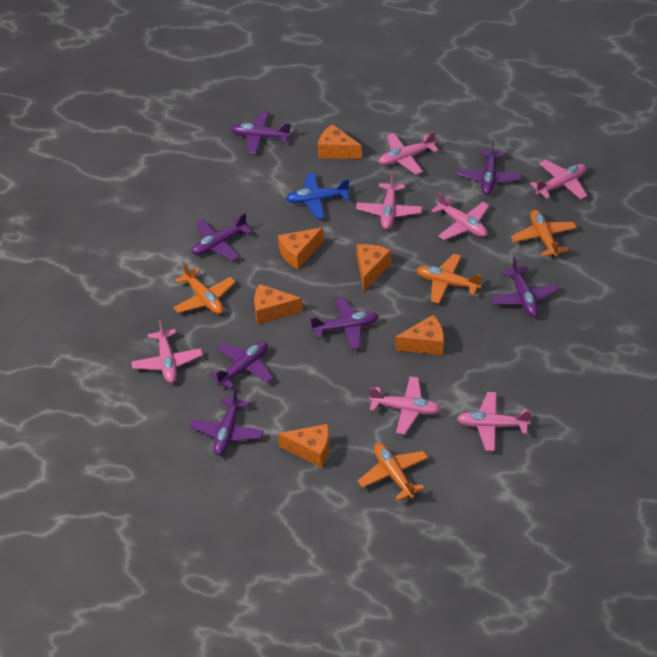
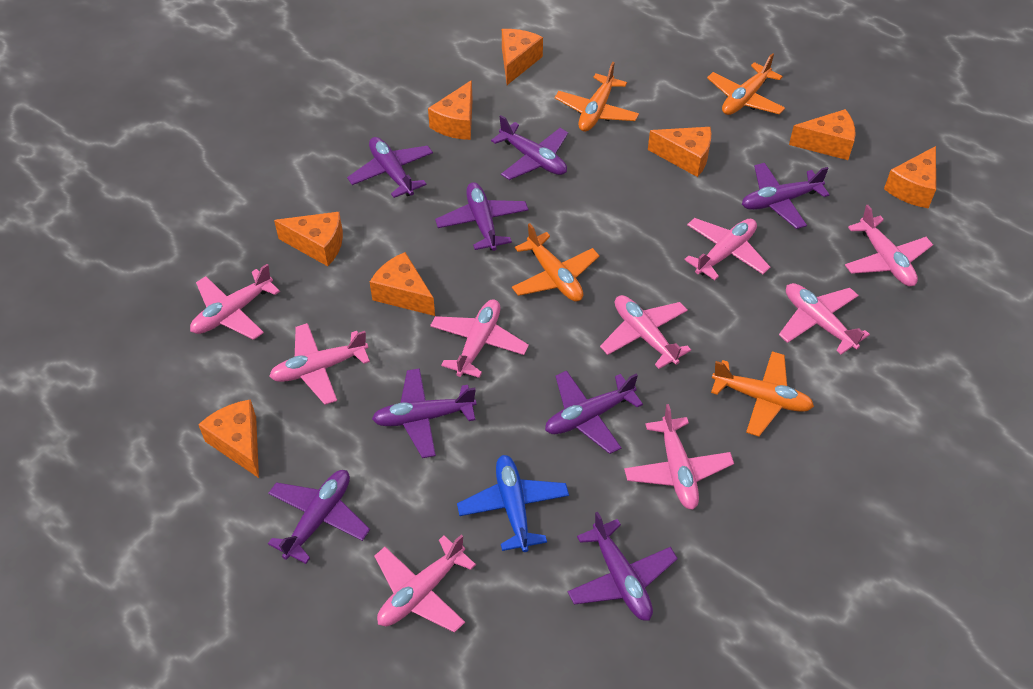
orange cheese: [254,284,303,324] [278,228,324,269] [278,424,330,468] [318,124,362,159] [357,244,391,291] [395,315,444,355] = 6 -> [198,399,259,478] [274,212,343,266] [370,252,435,316] [428,80,473,140] [502,29,543,85] [648,127,711,177] [789,109,856,160] [884,146,936,209] = 8
pink plane: [131,320,203,383] [356,172,422,229] [369,376,441,435] [379,131,438,175] [431,192,489,240] [457,392,531,451] [530,160,587,200] = 7 -> [190,264,280,340] [269,323,370,405] [374,534,476,633] [430,299,529,378] [600,295,691,369] [624,404,734,510] [684,218,770,280] [779,283,870,354] [845,205,933,286] = 9
purple plane: [190,388,263,455] [192,213,252,261] [210,341,273,389] [230,111,291,154] [310,297,378,350] [457,140,522,195] [491,257,559,317] = 7 -> [268,470,370,564] [347,137,433,198] [372,368,477,458] [435,182,529,251] [491,115,568,180] [545,371,643,454] [568,512,678,621] [742,163,829,229] = 8

